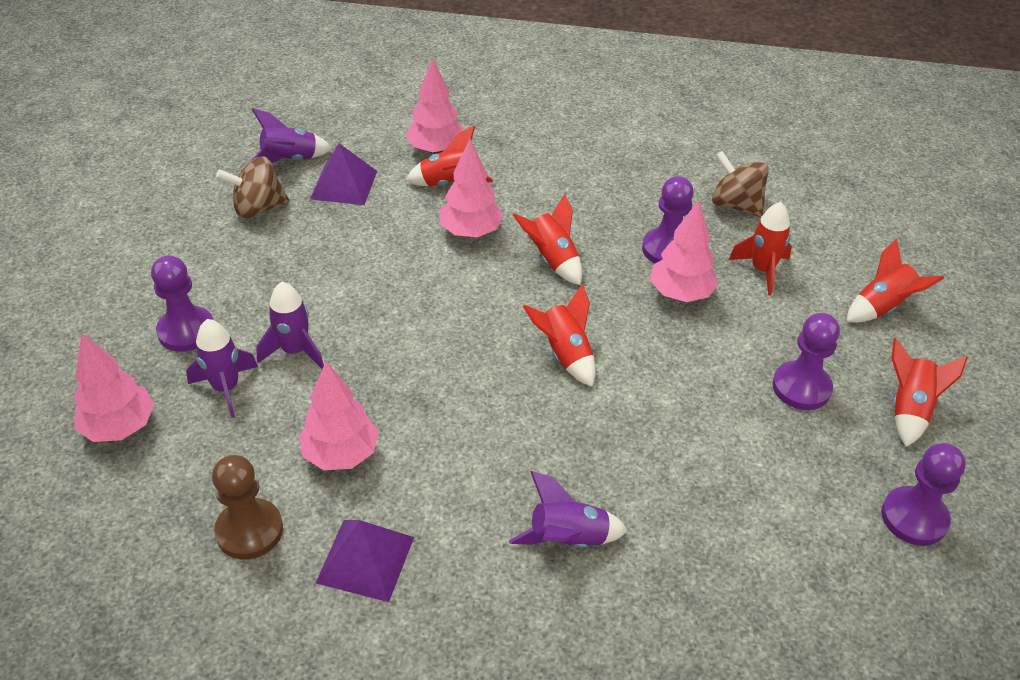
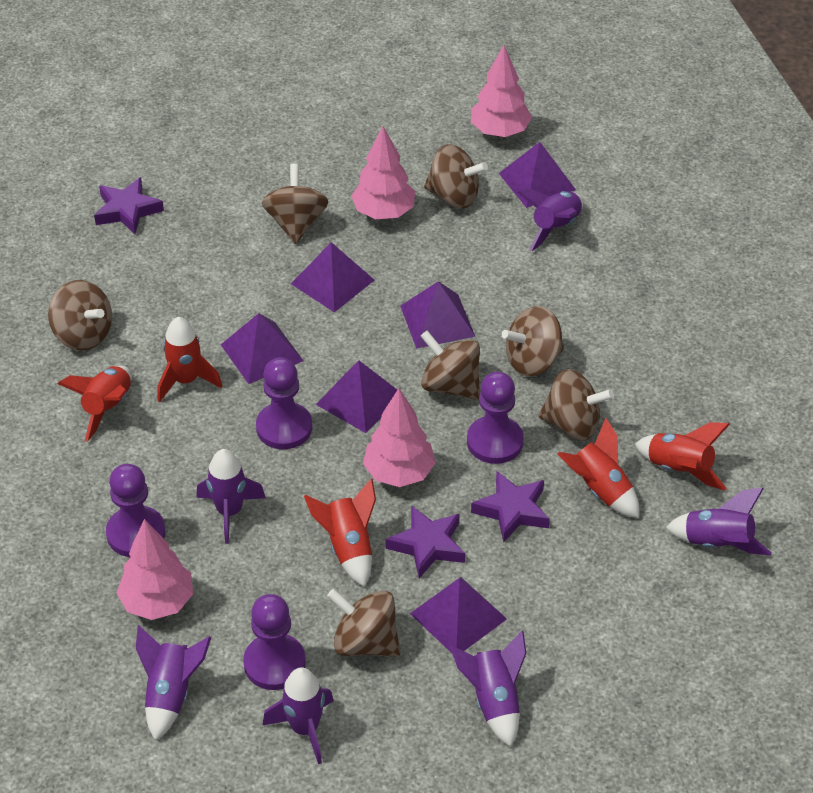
brown pawn: [212,455,283,560] = 1 -> none = 0
brown spinning top: [216,156,290,218] [712,151,769,217] = 2 -> [48,280,112,351] [262,164,329,244] [327,589,400,657] [421,331,480,400] [424,144,488,209] [502,306,564,376] [538,369,614,440] = 7
pink tree: [73,333,154,442] [299,361,379,470] [406,58,463,154] [440,139,503,237] [650,200,719,302] = 5 -> [117,519,193,620] [351,126,415,219] [363,388,436,487] [471,45,532,137] = 4
purple pyramid: [310,143,377,205] [316,520,414,602] = 2 -> [221,313,303,384] [291,242,374,312] [316,360,404,433] [400,281,475,349] [410,577,507,653] [499,142,576,208] = 6
purple rocket: [186,319,258,418] [251,108,332,163] [256,282,324,369] [509,471,628,548] = 4 -> [136,625,212,741] [196,449,266,544] [262,667,334,764] [450,630,526,747] [517,189,584,252] [665,487,771,555] = 6
purple star: none = 0 -> [94,177,164,234] [386,505,465,578] [471,471,550,543] = 3
red rocket: [405,126,493,186] [513,193,582,285] [523,284,595,387] [729,202,792,295] [846,239,944,323] [891,338,968,447] = 6 -> [58,365,132,442] [158,317,222,402] [304,478,376,587] [557,418,639,518] [635,422,730,491] = 5

